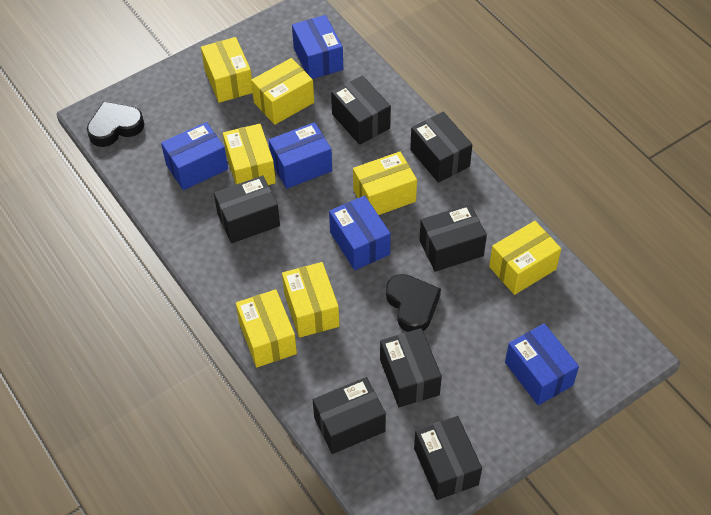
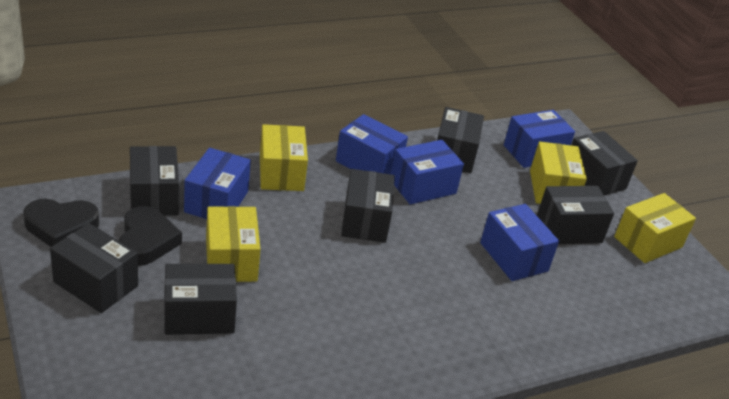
yellow box: [201,37,253,103] [223,124,276,185] [236,289,297,367] [251,58,314,125] [282,262,339,338] [353,152,417,215] [489,221,561,295] = 7 -> [206,206,261,282] [260,124,308,191] [530,141,587,204] [614,193,696,263] = 4

